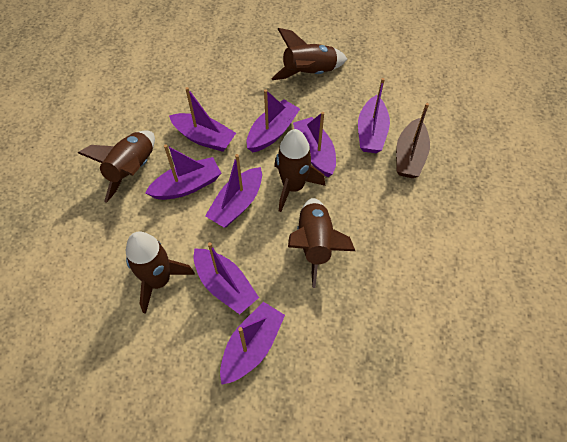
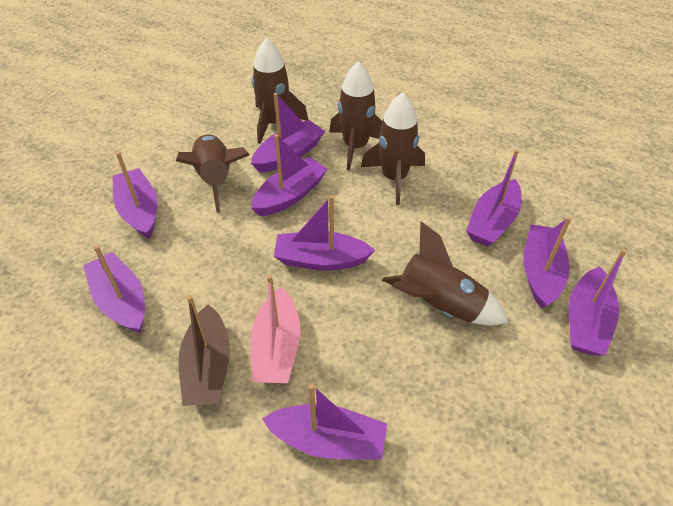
pink boat: none = 0 -> [250,275,301,383] = 1
purple boat: [145,144,221,200] [169,87,236,152] [193,242,259,314] [205,154,262,228] [220,302,285,385] [247,89,300,153] [293,112,336,177] [358,78,390,153] = 8 -> [83,245,145,333] [113,151,158,239] [251,93,325,172] [251,134,327,216] [262,384,387,459] [274,195,375,271] [466,149,522,247] [523,217,572,309] [569,249,627,356] = 9

